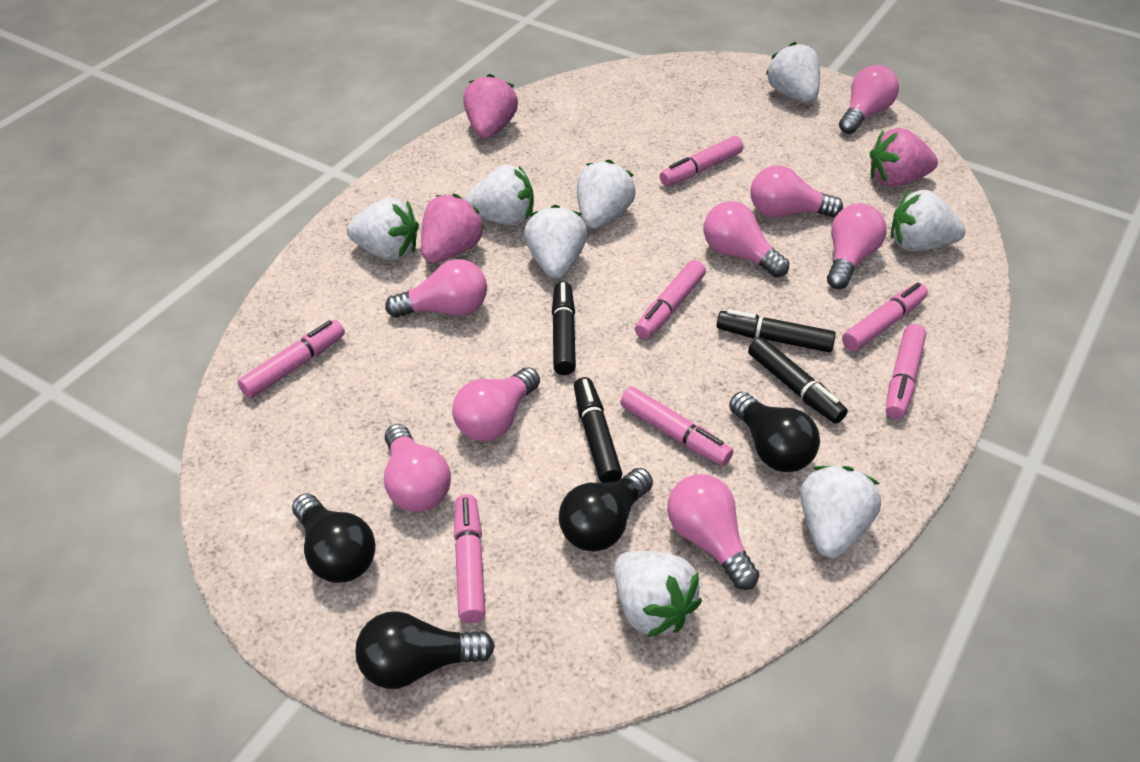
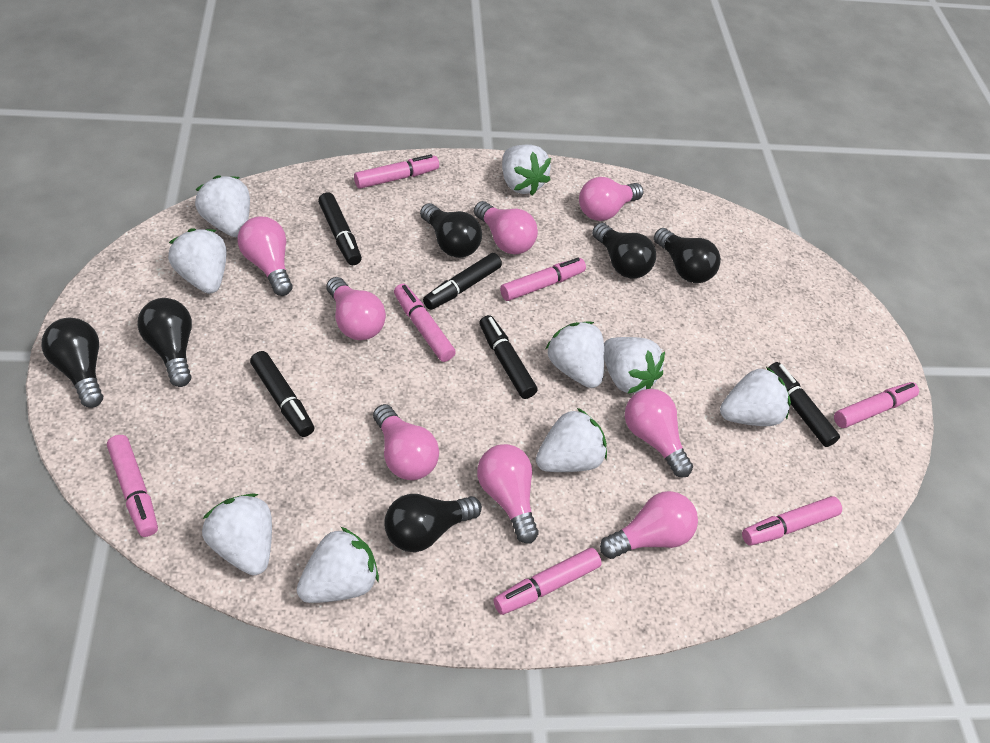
black light bulb: [292,494,376,583] [355,611,495,689] [559,468,653,552] [729,392,820,472] = 4 -> [41,318,103,408] [137,298,192,387] [384,494,482,552] [420,203,482,258] [592,223,656,279] [654,228,721,283] = 6
black marker: [552,282,576,375] [574,377,622,483] [717,309,836,352] [748,337,848,424] = 4 -> [250,351,314,437] [318,192,362,265] [423,253,502,310] [479,315,538,399] [768,362,840,447] = 5
pink strawberry: [421,194,485,263] [463,74,518,138] [870,128,938,187] = 3 -> none = 0
white strawberry: [347,197,419,261] [464,164,534,225] [524,205,587,279] [577,160,636,229] [614,551,702,638] [765,42,820,103] [800,466,881,558] [891,190,966,251] = 8 -> [168,228,227,294] [195,175,250,237] [202,493,272,575] [297,527,379,603] [502,144,551,196] [536,408,607,472] [546,322,605,388] [604,337,665,394] [720,367,791,426] = 9

